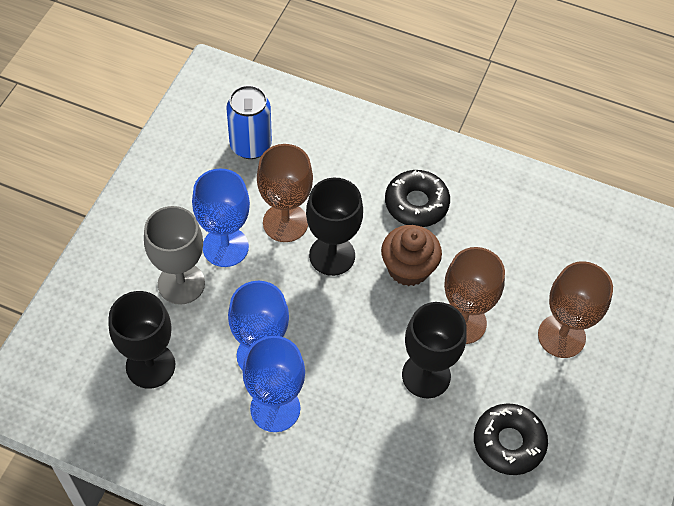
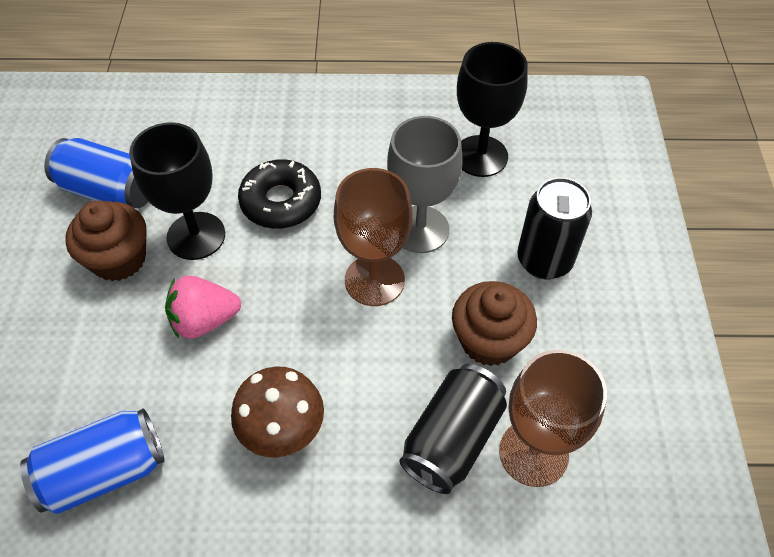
black can: none = 0 -> [400,364,507,494] [517,177,592,279] = 2
black donut: [385,170,450,227] [474,404,548,475] = 2 -> [238,159,321,229] = 1
black goblet: [109,291,175,389] [306,178,363,276] [402,302,467,398] = 3 -> [129,122,225,260] [457,42,528,177] = 2
blue can: [226,85,272,159] = 1 -> [20,408,165,514] [44,138,148,208] = 2
blue goblet: [192,168,250,267] [228,281,289,371] [242,336,305,432] = 3 -> none = 0
brown cupcake: [381,225,442,286] = 1 -> [65,201,146,281] [452,281,537,366] = 2
brown goblet: [257,144,313,242] [444,247,505,344] [538,261,613,358] = 3 -> [334,168,413,306] [499,350,607,487] = 2
brown mushroom: none = 0 -> [231,367,324,458] = 1
pink strawberry: none = 0 -> [165,276,241,339] = 1

